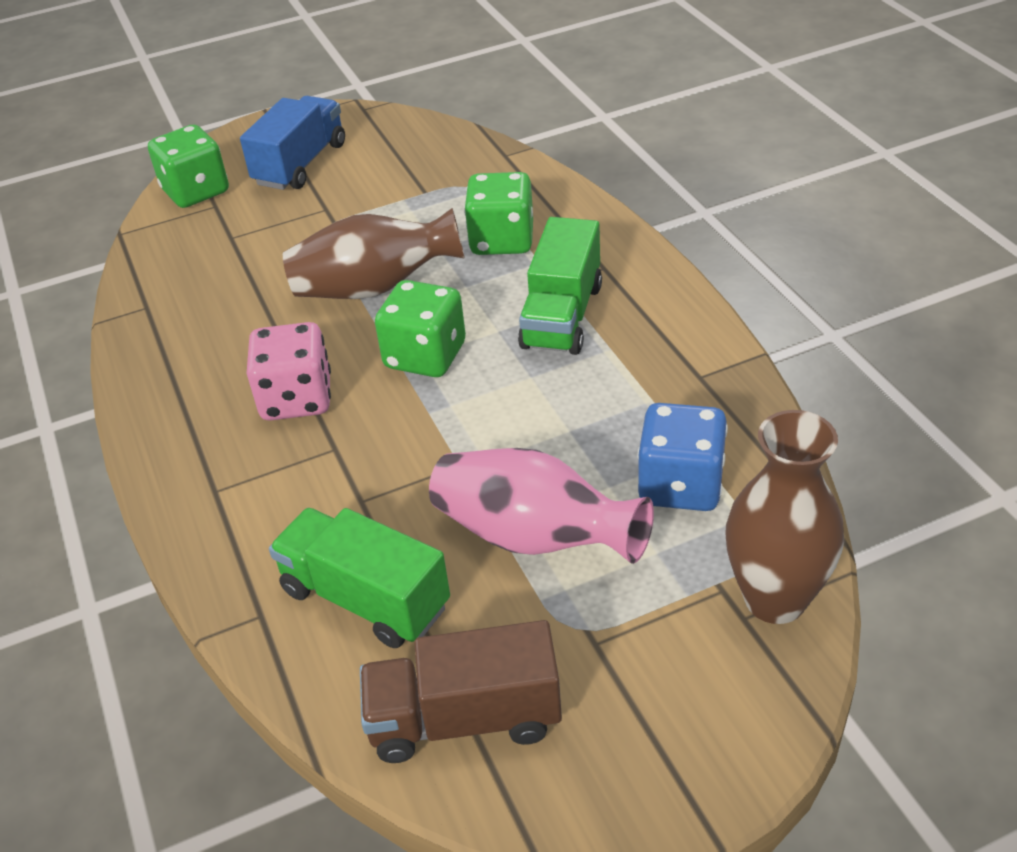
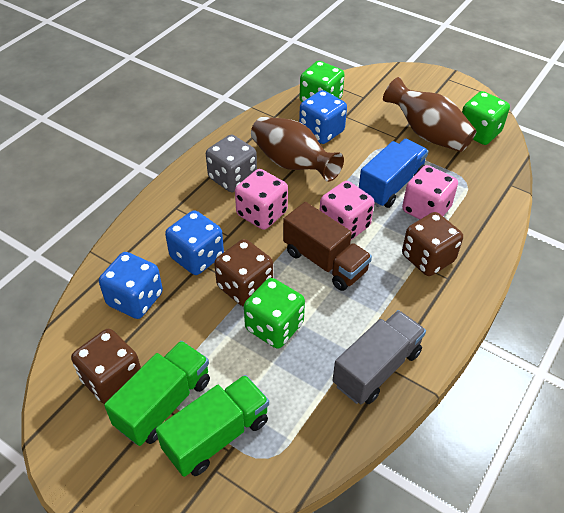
blue dice: [638,403,728,511] = 1 -> [99,252,163,319] [165,210,224,275] [299,90,347,144] = 3
brown dice: none = 0 -> [71,329,141,404] [214,239,273,307] [402,212,463,276] = 3
grey dice: none = 0 -> [206,135,257,192] = 1
grey truck: none = 0 -> [333,310,426,404] = 1
pink dice: [247,322,331,421] = 1 -> [235,169,288,230] [320,181,374,240] [402,165,458,219] = 3
pink vase: [429,448,654,564] = 1 -> none = 0

